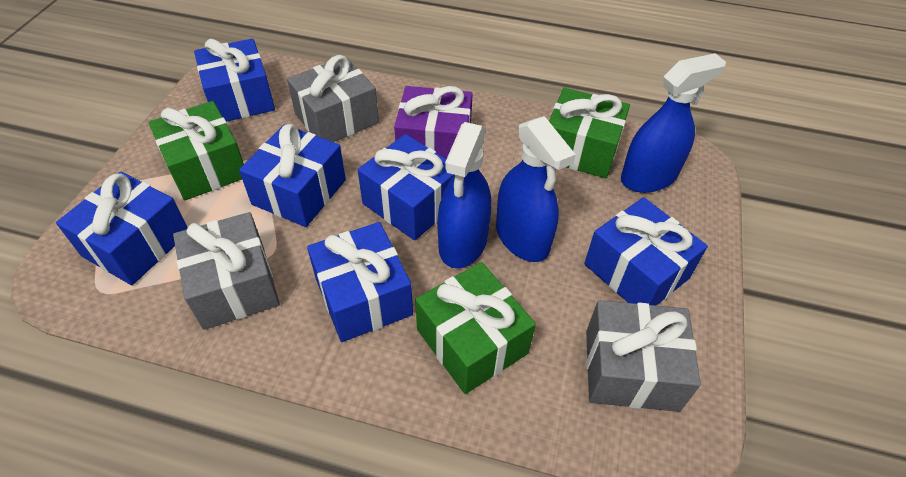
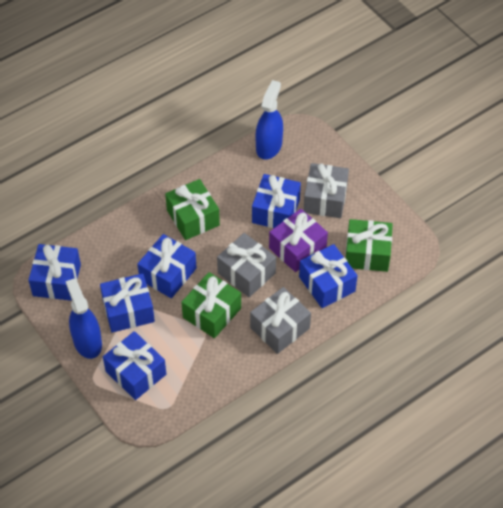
blue spray bottle: [437,122,491,268] [496,116,576,262] [621,53,726,193] = 3 -> [66,278,102,359] [255,80,283,160] = 2

